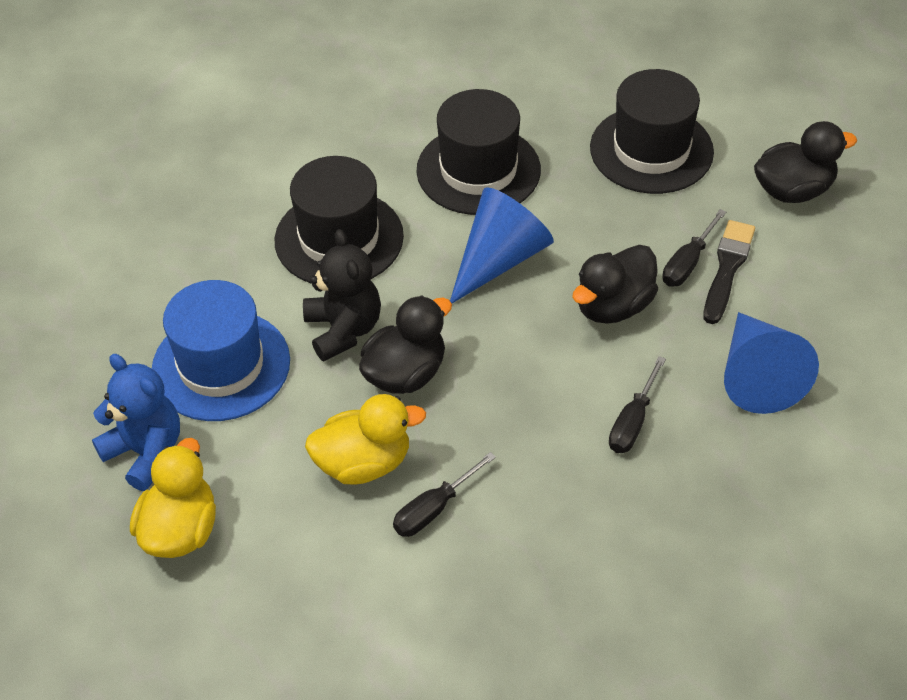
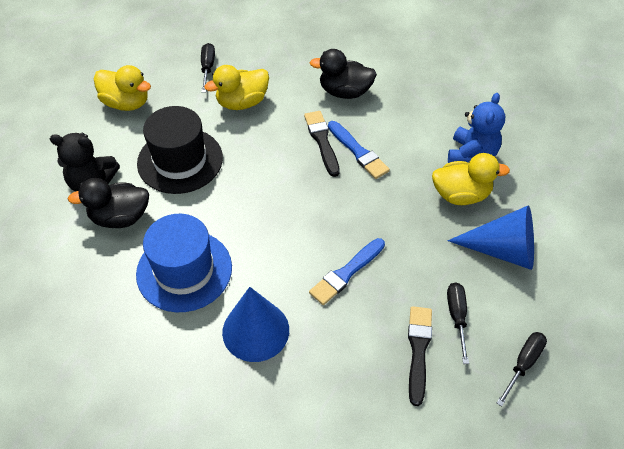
black brush: [703,220,755,324] = 1 -> [304,111,340,177] [408,306,432,406] = 2
black duck: [359,295,452,394] [572,245,658,324] [754,121,857,203] = 3 -> [68,178,149,228] [309,49,377,99] = 2
black hat: [275,156,404,284] [416,89,541,215] [590,69,714,194] = 3 -> [137,106,223,194] = 1
blue brush: none = 0 -> [309,238,385,305] [328,121,390,179] = 2
yellow duck: [130,438,216,558] [305,394,426,484] = 2 -> [94,65,151,111] [204,65,269,110] [432,153,510,205] = 3

